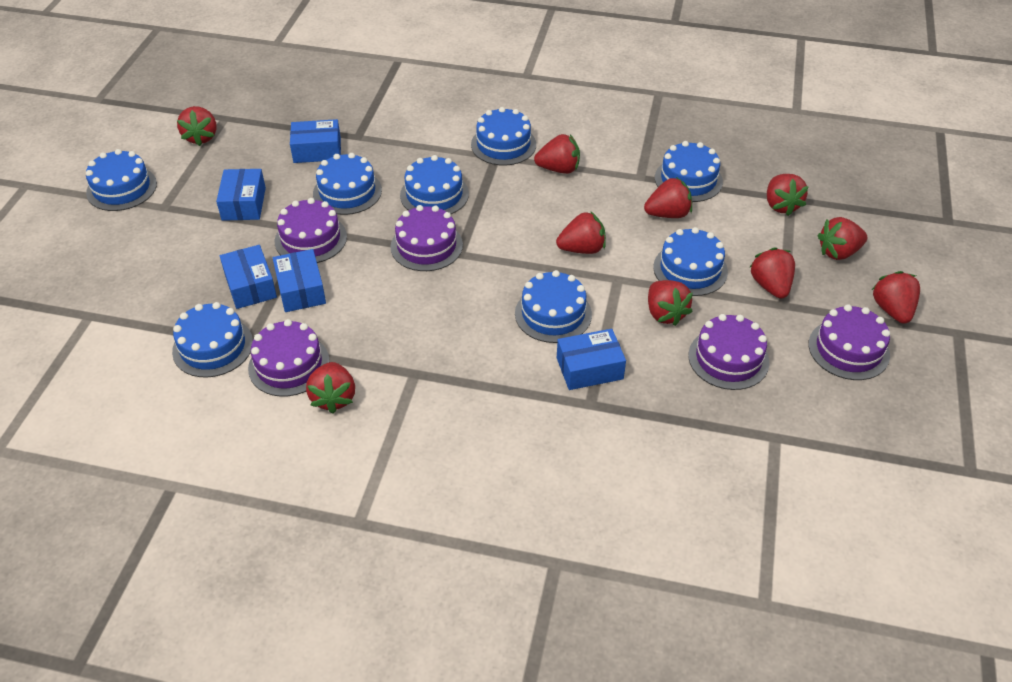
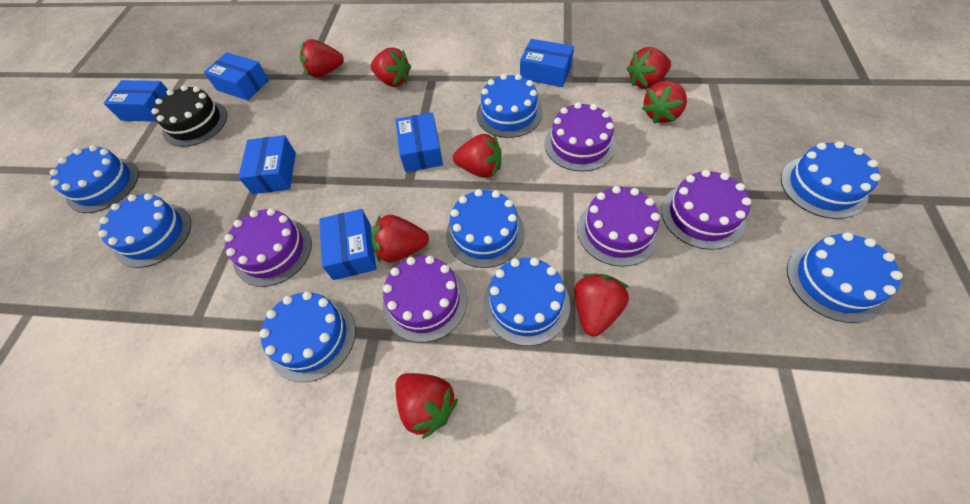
black cake: none = 0 -> [151,85,227,147] = 1
blue box: [216,169,266,221] [220,245,277,309] [273,249,326,312] [290,119,341,163] [557,329,626,390] = 5 -> [104,80,168,122] [204,52,269,101] [238,135,296,194] [319,209,376,280] [395,112,443,172] [520,39,574,87] = 6
red strawberry: [177,106,217,146] [306,362,355,413] [534,134,580,174] [556,211,606,254] [644,177,692,218] [648,280,693,326] [749,247,795,299] [767,174,809,216] [817,217,867,260] [872,271,920,324] = 10 -> [299,39,344,78] [371,47,411,87] [371,215,429,263] [396,373,458,439] [453,134,502,178] [574,273,629,337] [627,47,671,89] [642,81,687,124] = 8

